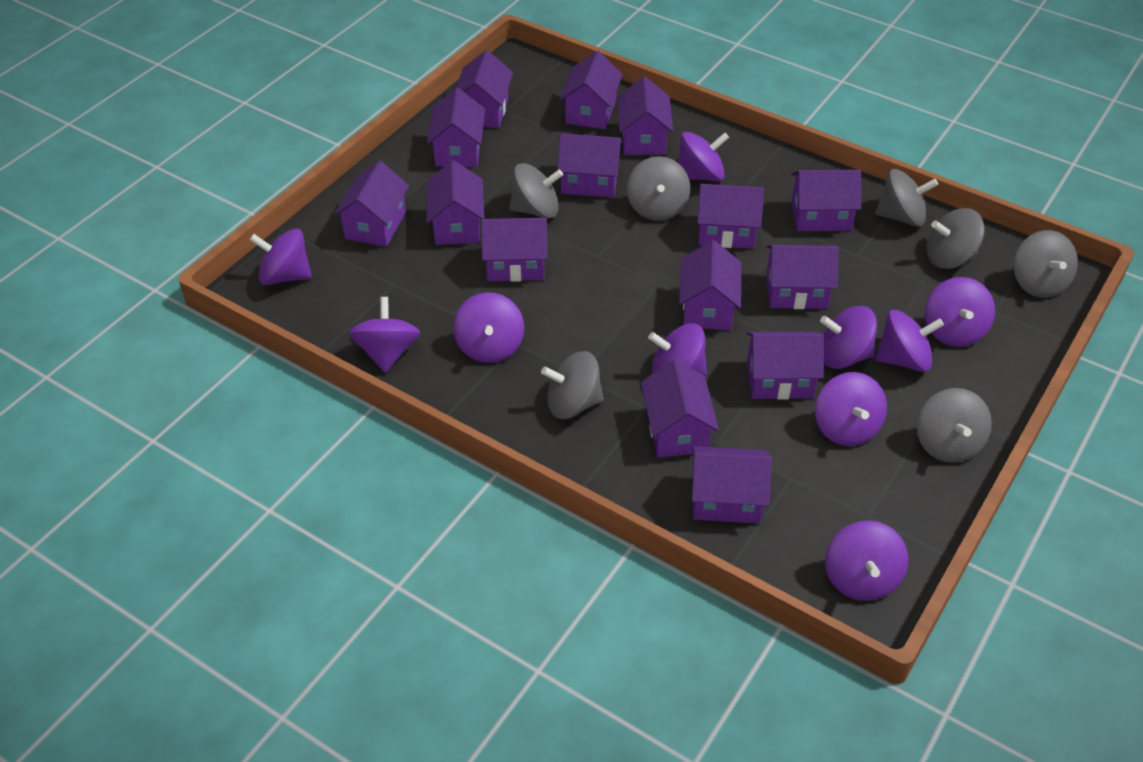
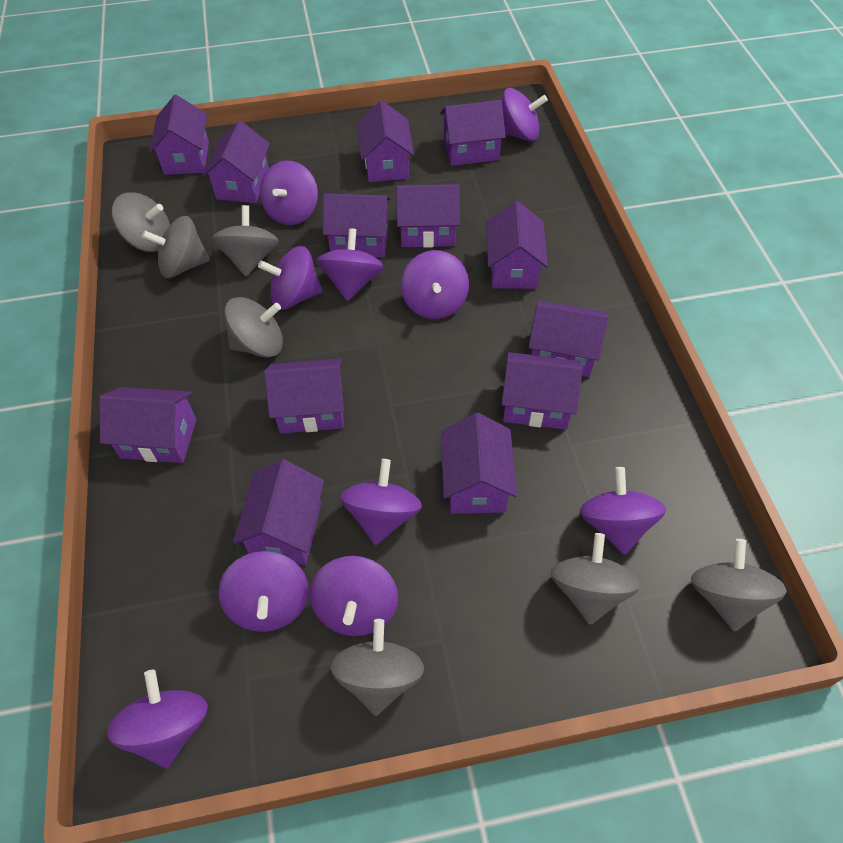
purple house: [334,161,409,247] [426,160,485,245] [427,88,485,167] [456,50,513,128] [481,218,547,282] [557,133,623,198] [560,51,623,129] [617,77,673,155] [641,359,719,458] [679,240,741,330] [692,446,772,524] [697,184,764,249] [746,331,824,400] [766,245,839,309] [791,170,861,231] = 15 -> [99,387,196,463] [149,95,209,175] [202,120,270,203] [233,459,324,565] [264,358,344,434] [323,193,391,257] [357,101,414,182] [396,184,460,248] [440,100,506,166] [441,413,517,514] [486,201,548,289] [501,352,583,430] [528,301,608,377] = 13

